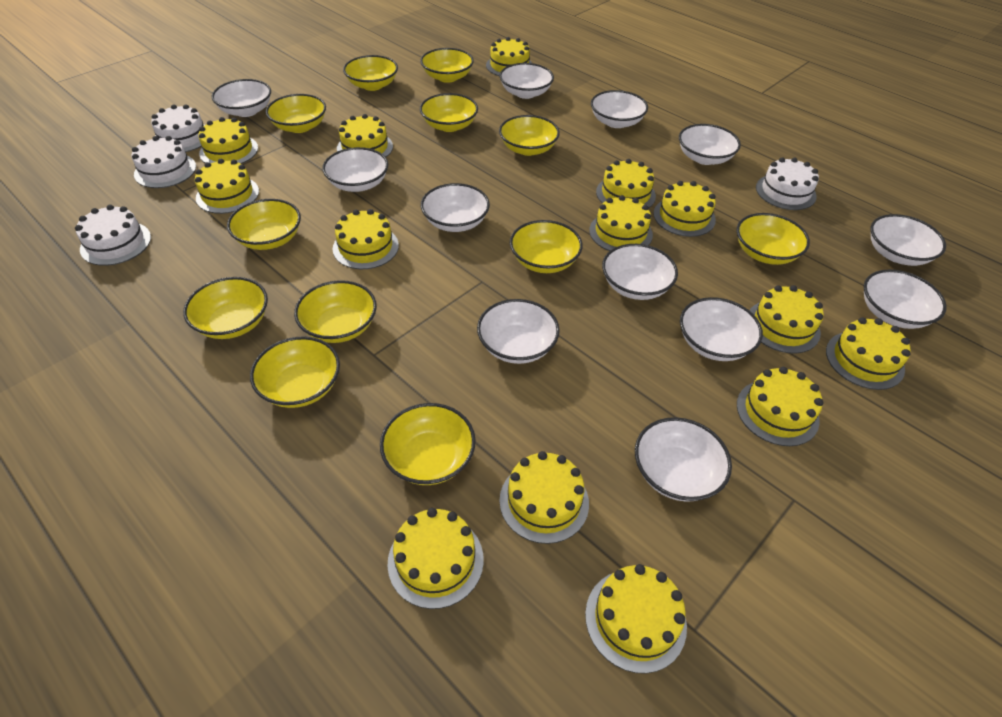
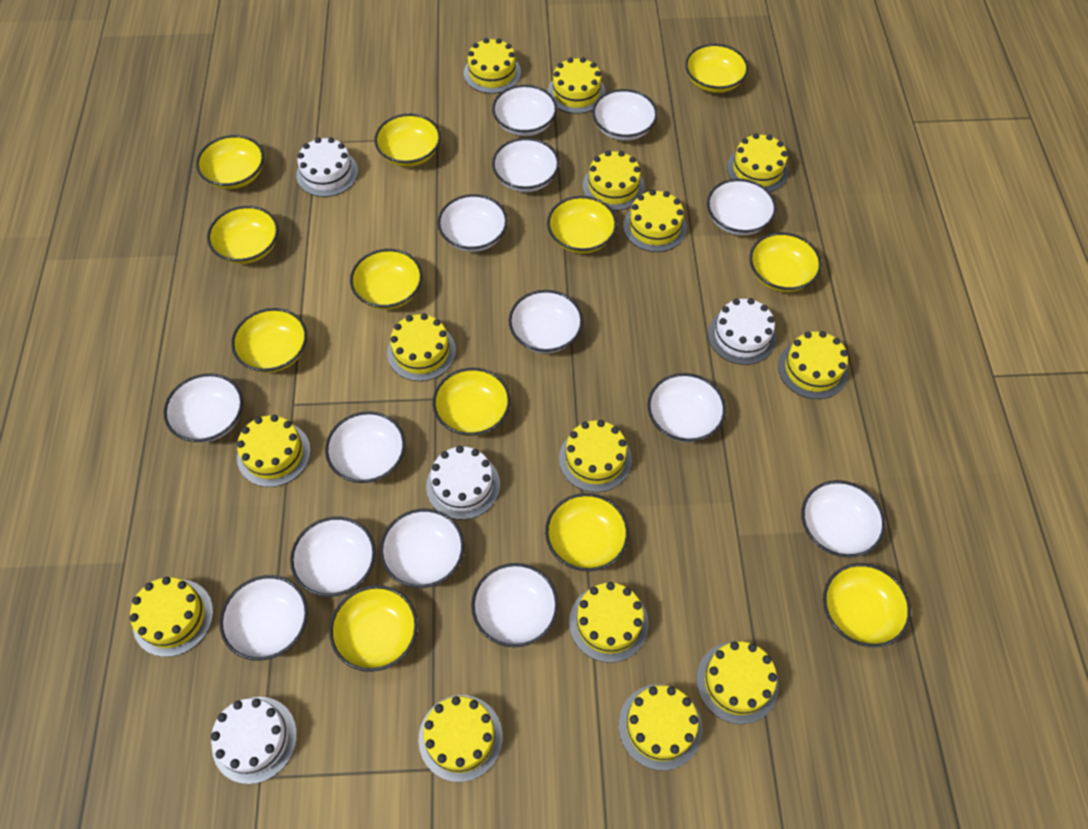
white bowl: [211,79,271,117] [322,147,388,192] [421,183,490,232] [477,299,560,364] [499,63,554,99] [591,90,648,128] [602,244,678,300] [635,417,732,502] [679,124,741,165] [680,297,763,361] [864,269,947,329] [870,214,946,266] = 12 -> [164,373,243,442] [219,575,308,661] [290,517,376,597] [325,411,405,483] [380,509,464,588] [438,194,508,252] [471,563,558,647] [492,85,557,136] [492,138,559,192] [509,290,583,353] [592,89,658,141] [647,373,726,442] [707,179,777,235] [801,480,885,558] = 14

